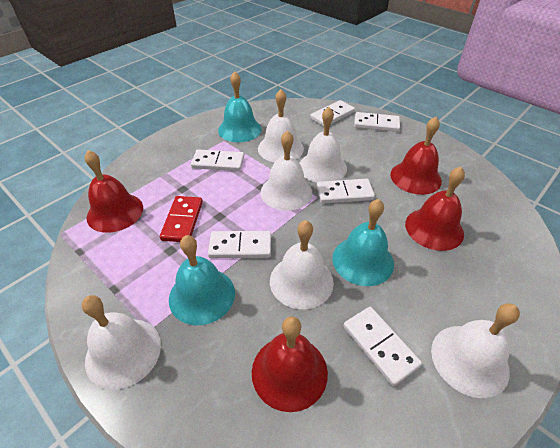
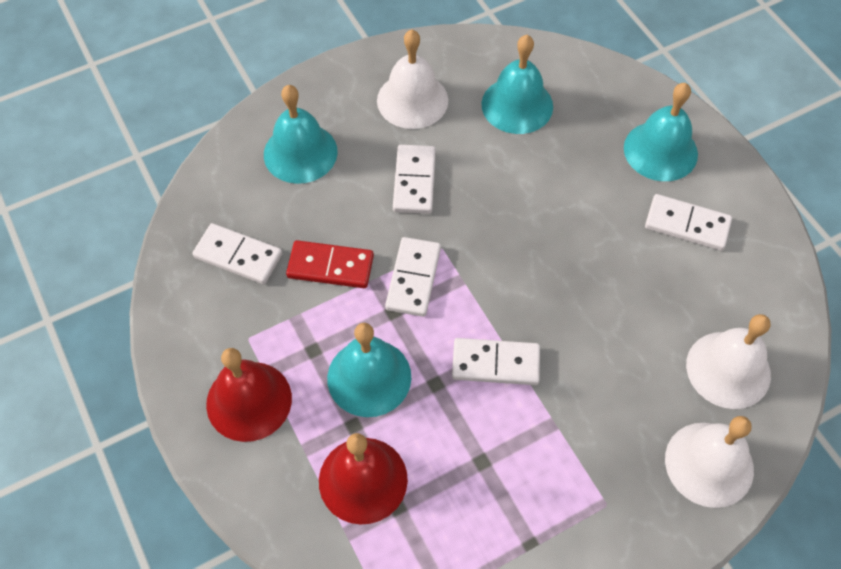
red bell: [85,150,143,233] [252,317,328,412] [390,117,442,195] [405,167,465,251] = 4 -> [206,348,292,442] [319,433,408,525] = 2
turquoise bell: [169,235,235,325] [218,71,262,142] [332,199,394,286] = 3 -> [264,85,338,184] [327,323,411,417] [482,35,553,134] [624,83,698,181] = 4
white bell: [82,295,161,390] [258,89,304,162] [261,130,312,211] [270,220,334,309] [299,107,347,183] [431,303,520,398] = 6 -> [377,29,448,129] [665,416,754,508] [686,314,771,409] = 3
white domino: [191,149,244,171] [208,231,271,258] [310,100,355,126] [317,179,375,204] [343,307,422,386] [354,112,400,132] = 6 -> [193,223,282,284] [385,237,441,317] [393,145,436,214] [452,338,540,385] [645,194,732,251] = 5

